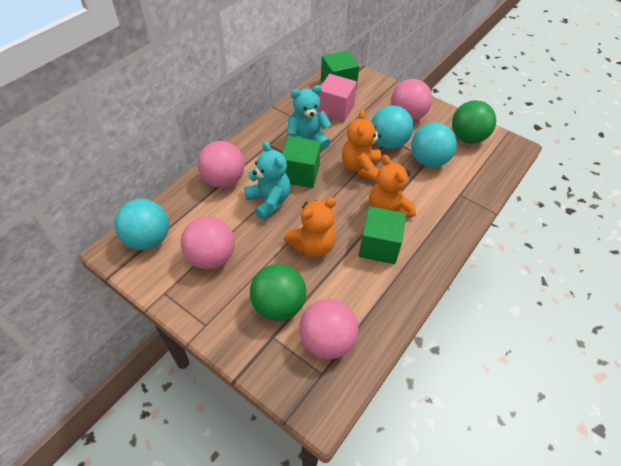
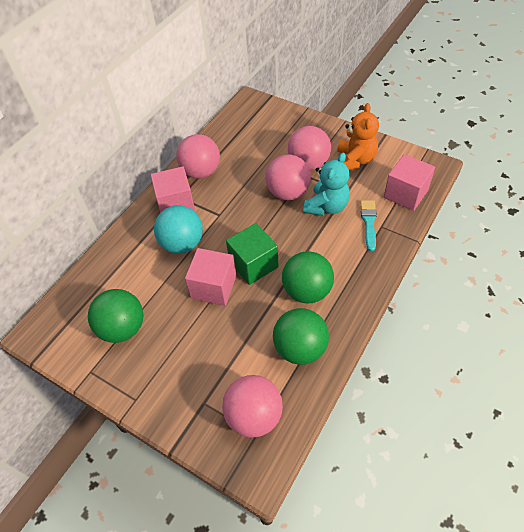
green ball: [250,264,306,321] [452,100,496,144] = 2 -> [88,289,143,343] [273,308,329,365] [282,251,334,303] = 3
green cube: [282,136,321,188] [321,50,359,90] [359,206,406,264] = 3 -> [226,223,278,285] = 1
orange teddy bear: [284,198,336,257] [342,110,381,182] [369,155,416,218] = 3 -> [337,103,379,170] = 1
pink cube: [317,74,357,122] = 1 -> [151,166,195,213] [185,248,236,306] [384,154,435,211] = 3
turquoise ball: [115,199,169,250] [371,105,414,149] [411,122,457,167] = 3 -> [154,205,203,254] = 1
turquoise brush: none = 0 -> [361,200,377,251] = 1
turquoise teddy bear: [244,141,291,220] [287,85,331,149] = 2 -> [303,153,350,216] = 1

